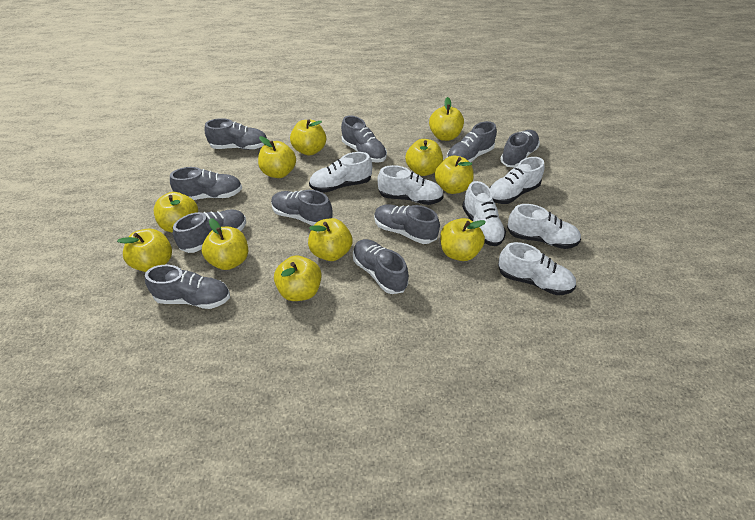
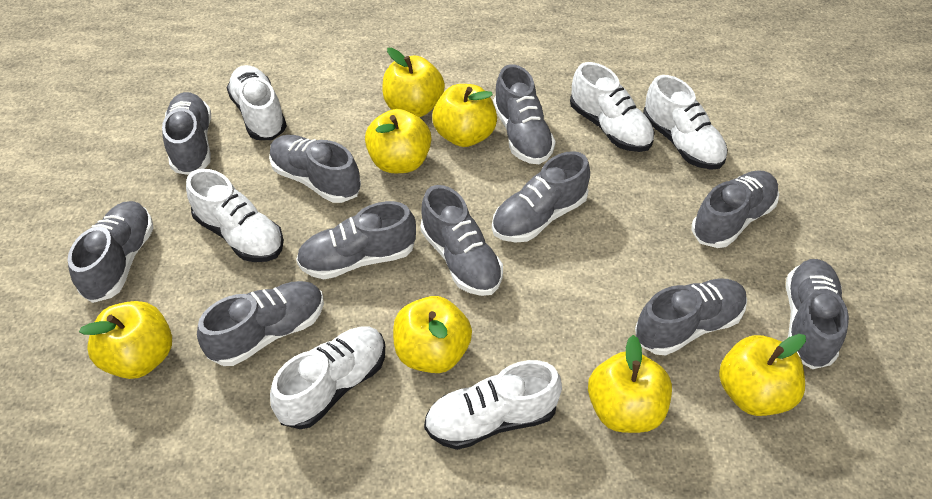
grey shoe: [145,265,230,309] [170,167,242,200] [173,209,246,253] [204,118,267,150] [271,190,332,226] [341,115,387,163] [353,239,409,294] [374,204,440,244] [447,121,497,162] [500,130,540,168] = 10 -> [68,201,154,303] [162,92,211,175] [197,281,324,366] [269,135,361,203] [296,201,416,279] [420,185,503,296] [492,151,590,243] [493,64,556,164] [635,278,747,356] [692,170,779,248] [786,259,849,369] = 11
yellow apple: [117,229,172,272] [154,192,198,233] [202,218,248,270] [258,136,296,178] [274,255,322,301] [290,119,326,156] [308,218,353,261] [405,139,443,176] [429,97,464,141] [435,156,474,194] [440,218,486,261] = 11 -> [79,301,172,379] [365,109,432,173] [382,48,445,117] [393,296,472,373] [432,84,497,147] [588,335,672,433] [719,334,806,416] = 7

